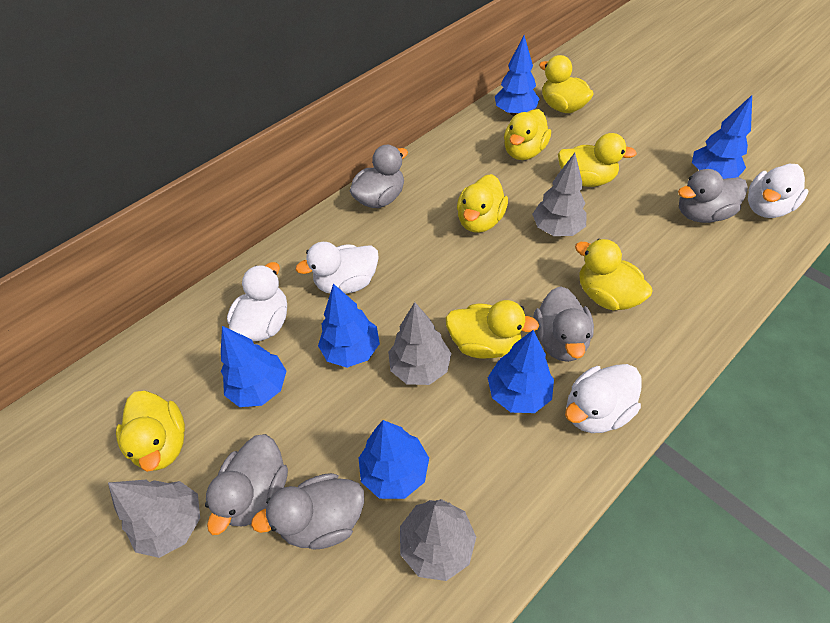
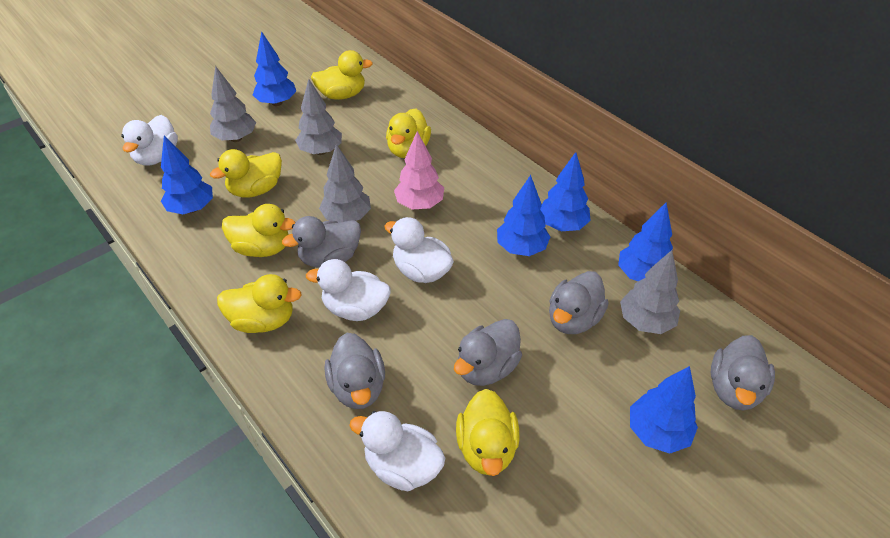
pink tree: none = 0 -> [394,131,444,209] = 1
yellow duck: [116,391,185,472] [446,300,539,359] [457,174,508,233] [504,109,551,160] [539,55,594,113] [558,133,637,187] [575,239,653,310] = 7 -> [210,149,282,198] [217,274,302,333] [222,204,296,257] [311,50,373,100] [386,108,431,158] [456,389,520,476] = 6

